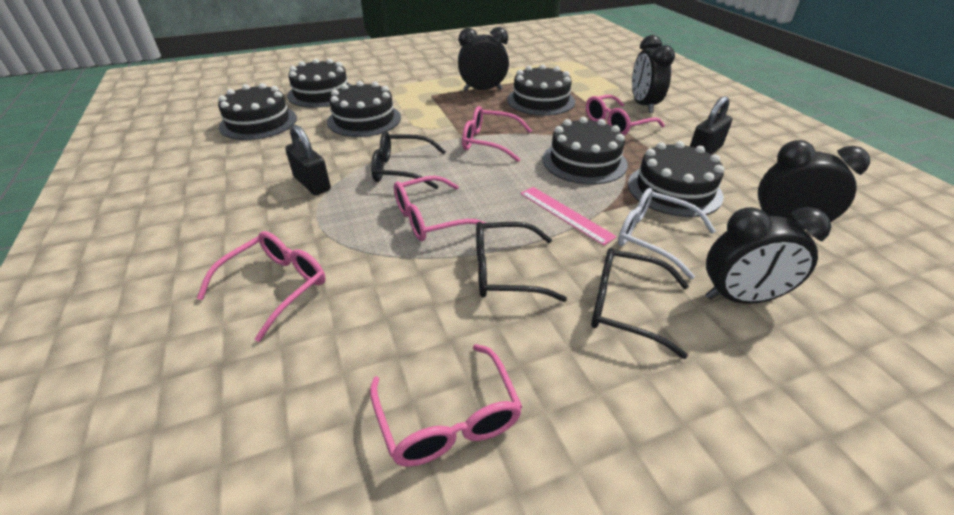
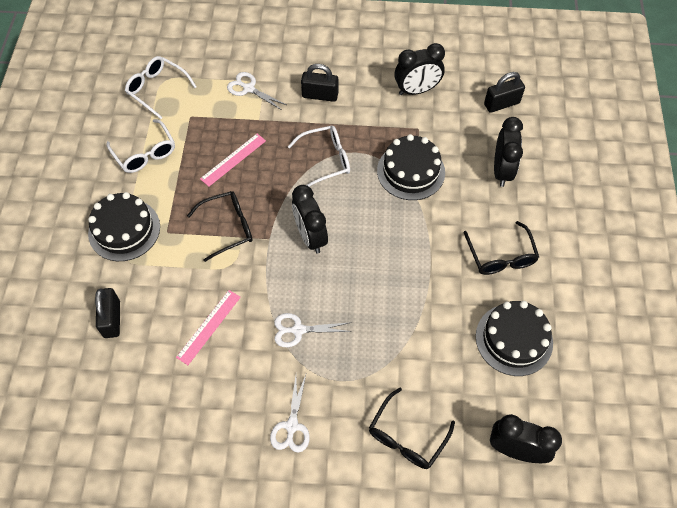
black cake: [218,83,297,140] [287,58,351,108] [327,81,401,137] [507,64,575,116] [543,117,627,185] [628,141,724,217] = 6 -> [88,192,160,261] [377,134,445,200] [476,301,553,376] = 3
black padlock: [285,125,331,195] [690,96,733,154] = 2 -> [95,288,120,338] [301,64,338,102] [484,72,525,113] = 3
pink glasses: [197,231,326,342] [370,344,522,467] [394,176,486,241] [462,106,532,162] [586,95,665,135] = 5 -> none = 0
pink ruler: [520,187,617,246] = 1 -> [176,290,241,365] [200,134,266,187] = 2
white glasses: [618,188,716,279] = 1 -> [107,119,175,173] [125,56,197,119] [287,126,350,187] = 3
white scissors: none = 0 -> [227,72,286,110] [270,375,310,453] [274,313,352,347] = 3

